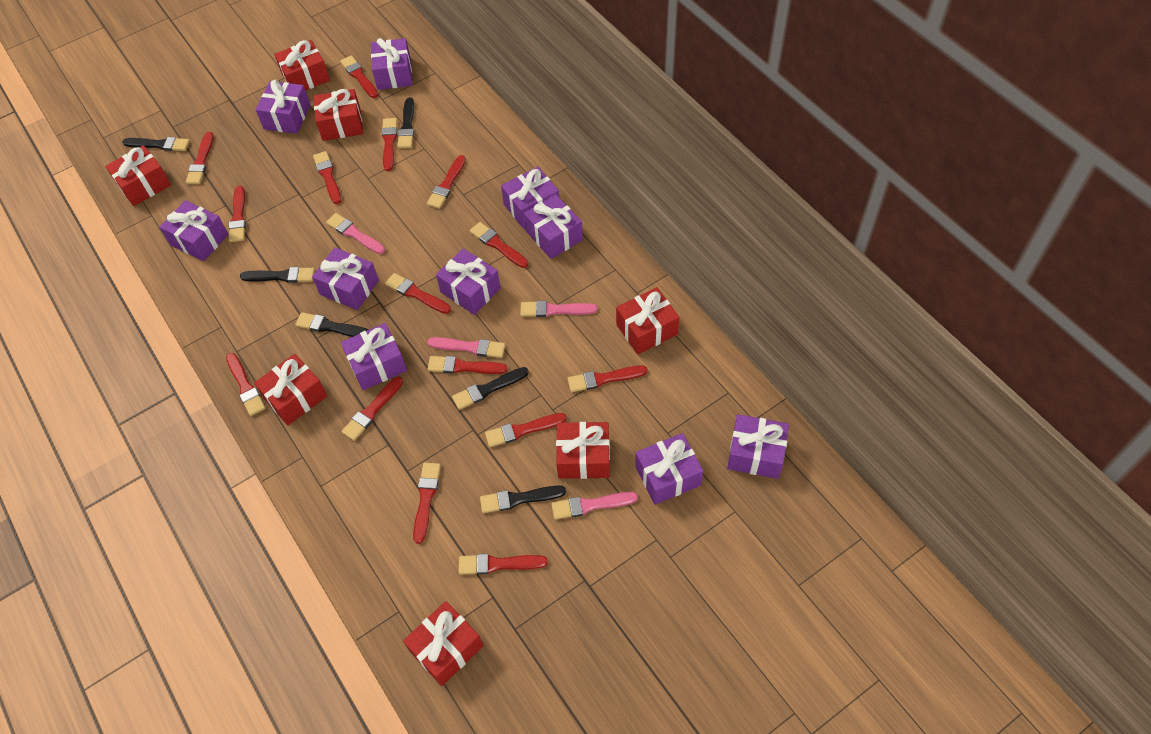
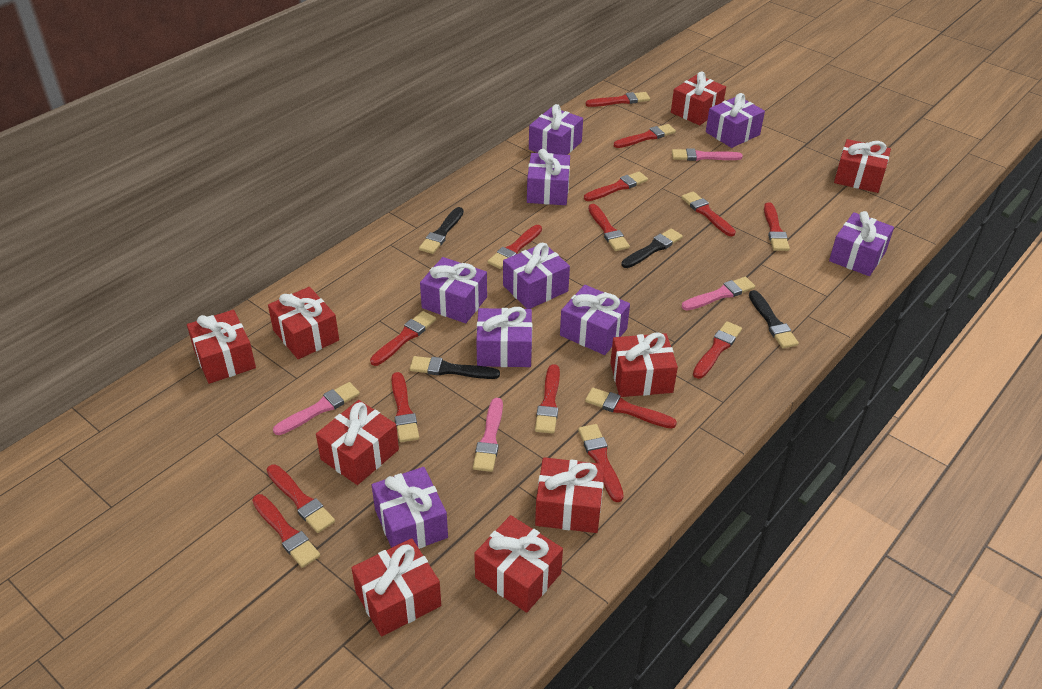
black brush: [123,137,190,151] [240,267,315,283] [295,312,368,337] [397,98,414,148] [452,367,529,410] [480,485,566,513] = 6 -> [410,356,500,379] [419,207,464,254] [622,229,683,268] [749,290,799,348] = 4
purple gift: [160,200,228,261] [256,80,310,134] [312,248,379,310] [341,323,407,390] [371,38,413,90] [436,248,501,315] [501,167,559,229] [524,194,583,259] [635,433,703,505] [727,414,789,479] = 10 -> [372,467,448,549] [420,257,487,323] [476,307,532,367] [503,243,570,309] [527,149,570,205] [529,104,583,155] [560,285,630,355] [706,93,765,148] [829,211,894,276] = 9
red gift: [105,145,171,206] [254,354,327,425] [274,40,330,91] [314,89,363,141] [403,601,483,686] [556,422,610,479] [616,287,680,355] = 7 -> [187,310,256,384] [268,287,339,359] [316,400,399,485] [351,538,441,636] [474,515,563,613] [535,457,605,533] [610,332,678,397] [671,72,726,125] [834,139,891,193] = 9

